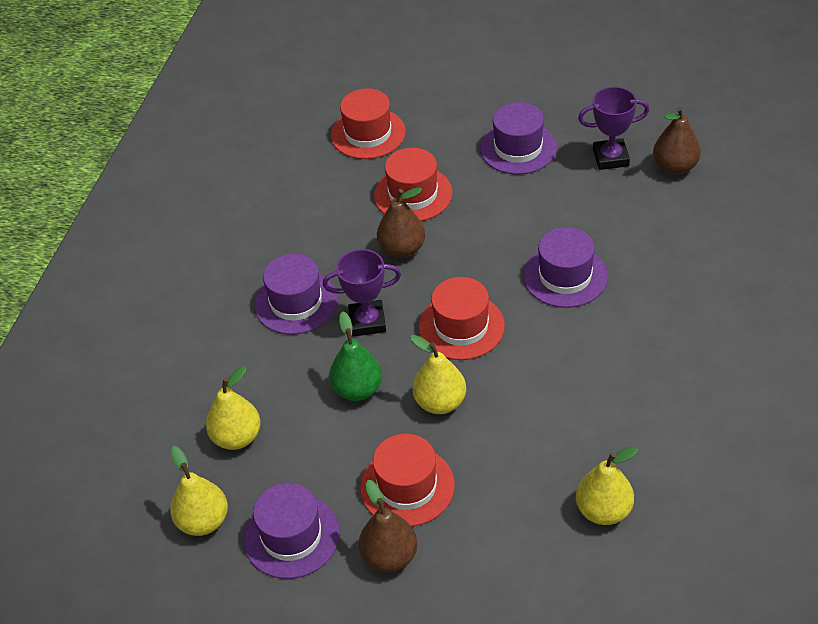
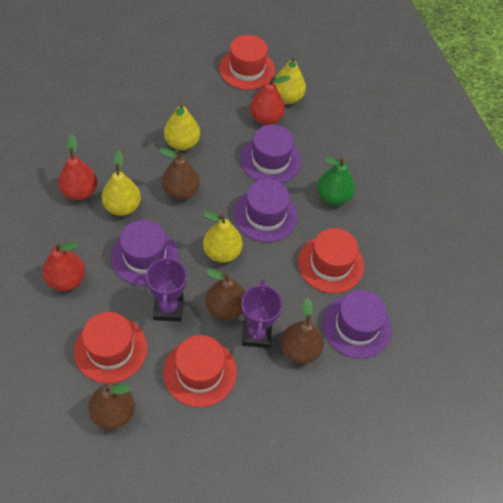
brown pear: [359,480,417,572] [377,188,425,258] [653,107,701,175] = 3 -> [88,384,135,430] [159,148,200,200] [205,269,245,321] [281,298,324,364] = 4
red pear: none = 0 -> [42,242,85,291] [58,135,98,200] [250,75,290,125] = 3

